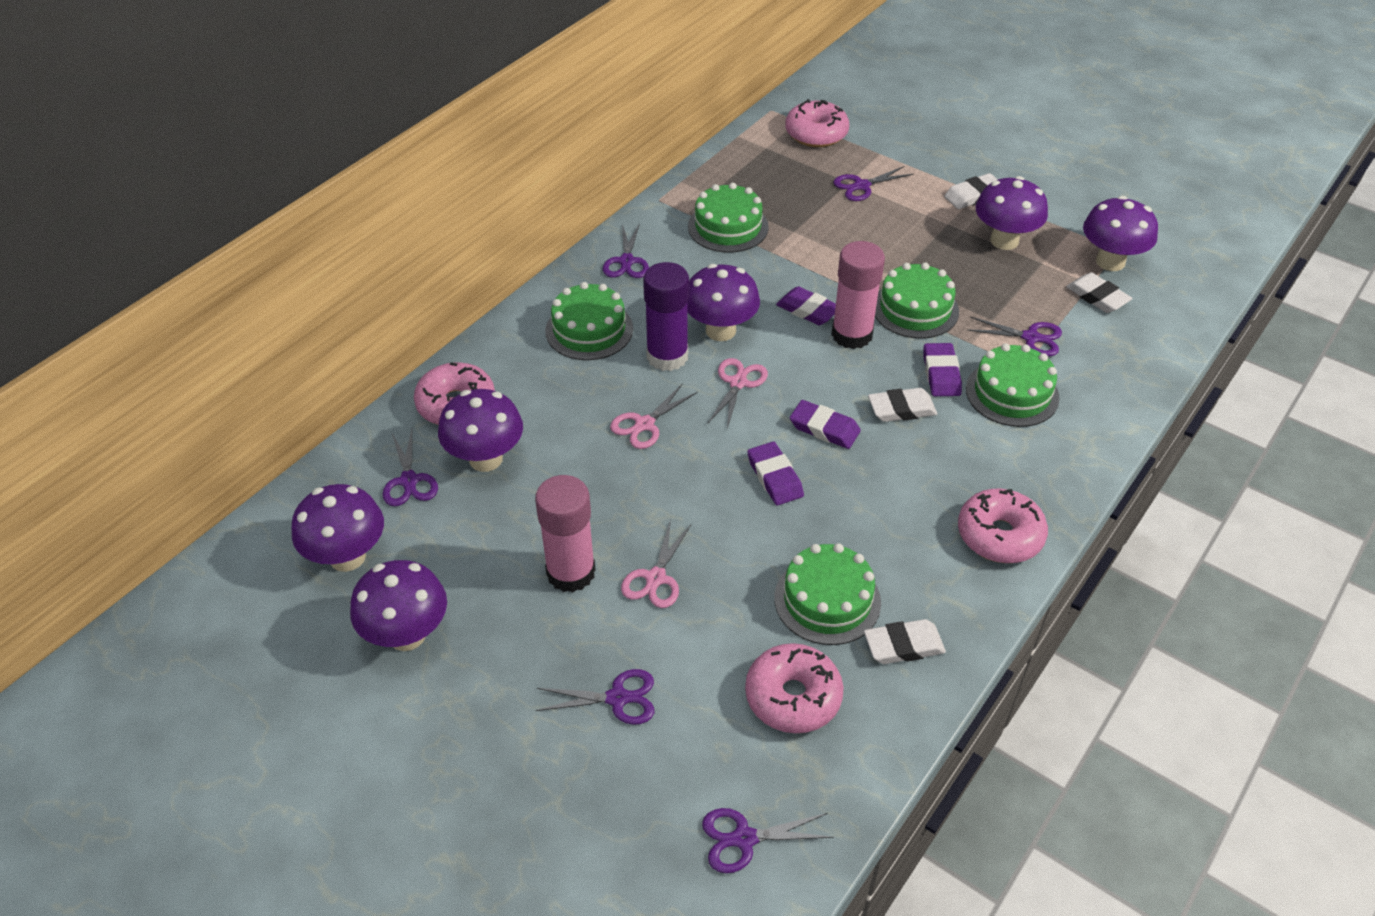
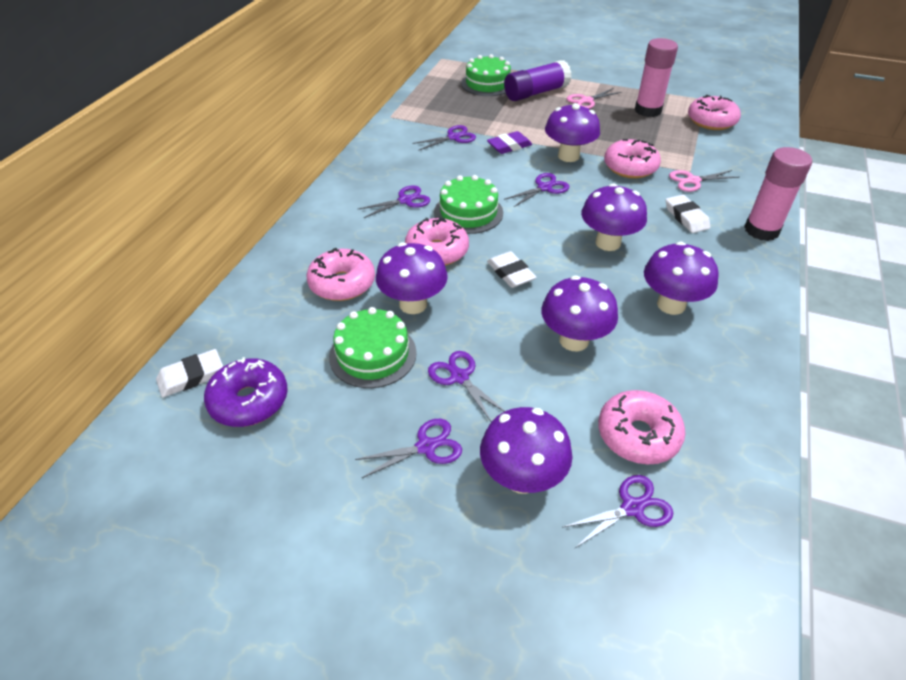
green cake: [545,282,633,360] [688,183,769,253] [774,543,881,645] [875,262,959,339] [966,343,1060,427] = 5 -> [329,307,417,388] [434,175,503,234] [461,54,511,96] = 3
pink donut: [414,362,495,425] [745,643,844,733] [785,99,849,147] [958,488,1048,563] = 4 -> [307,248,375,301] [405,217,469,266] [598,390,685,464] [604,139,661,179] [688,95,741,130] = 5
pink scissors: [610,383,698,449] [621,520,692,608] [708,358,768,429] = 3 -> [567,88,621,109] [669,170,740,192] = 2
purple donut: none = 0 -> [204,357,288,427] = 1
purple eraser: [747,442,804,505] [776,286,836,325] [790,400,861,449] [923,343,962,396] = 4 -> [487,131,532,154] = 1
white eraser: [864,619,946,664] [868,388,937,422] [944,173,998,209] [1066,273,1133,313] = 4 -> [156,349,223,397] [487,251,537,288] [666,194,710,233] = 3

